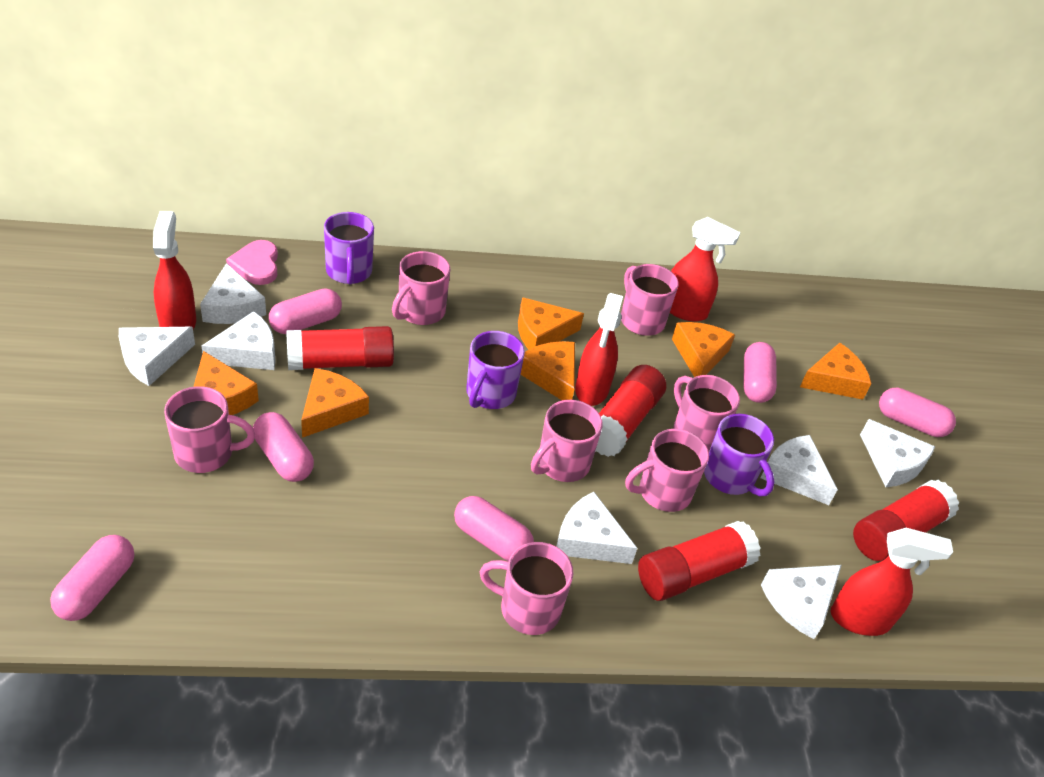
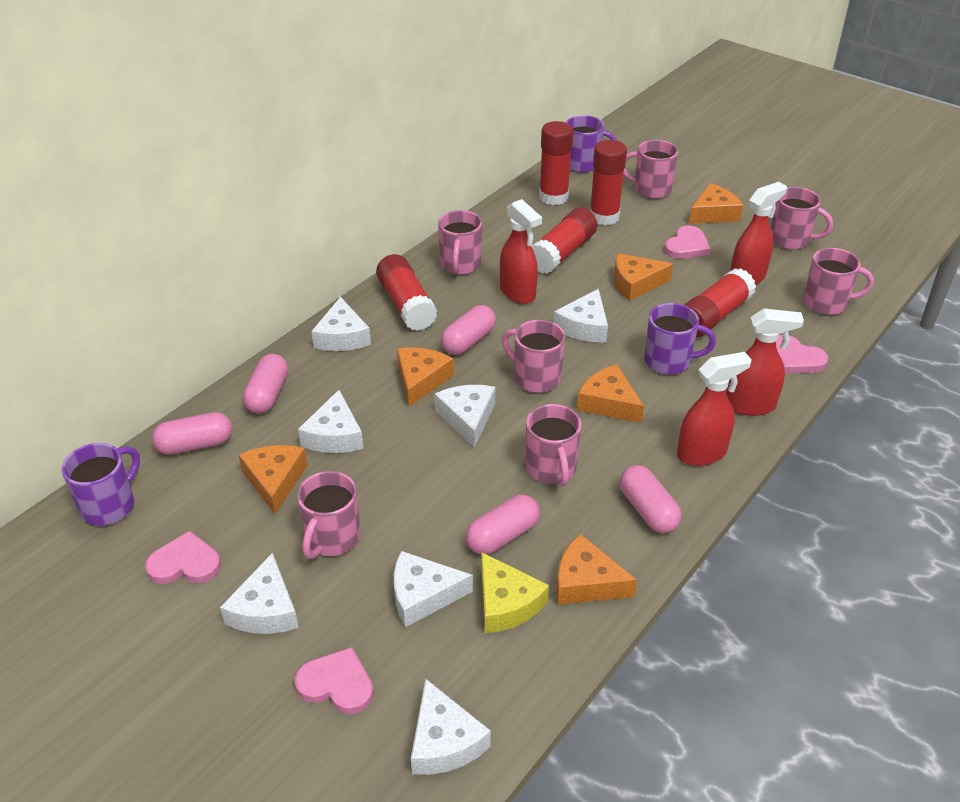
pink capsule: [50,535,134,621] [253,412,314,482] [269,288,342,334] [454,496,534,561] [743,342,777,403] [879,388,956,437] = 6 -> [152,412,232,455] [243,354,288,413] [441,305,496,355] [466,495,540,555] [620,465,682,533] = 5
pink heart: [226,240,278,285] = 1 -> [145,531,221,584] [294,647,374,714] [664,226,711,259] [776,335,828,373] = 4
red glue stick: [286,326,394,370] [596,365,666,457] [638,521,761,601] [853,480,959,561] = 4 -> [376,254,437,331] [531,208,597,274] [539,121,573,205] [590,140,627,225] [684,268,756,337] = 5
yellow cheese: none = 0 -> [481,552,549,633] = 1

